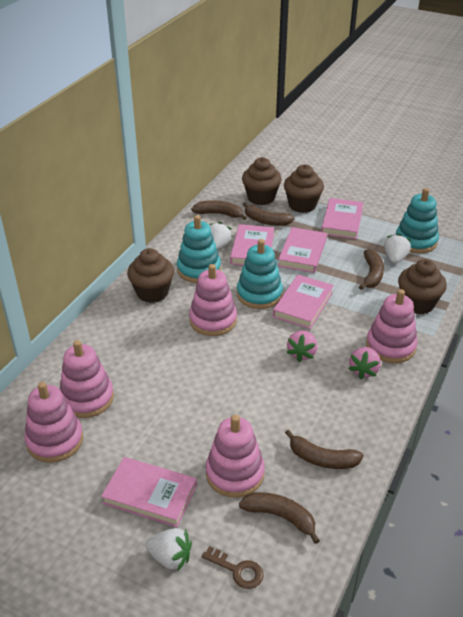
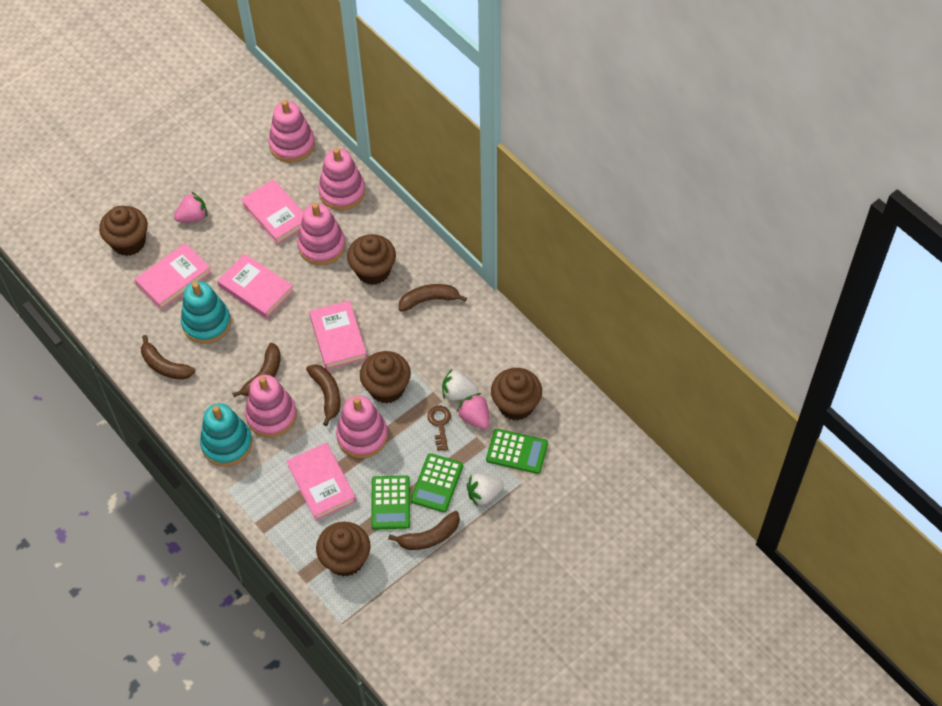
brown cupcake: [127,248,174,303] [242,157,282,205] [284,164,324,213] [398,259,447,314] = 4 -> [99,206,148,256] [316,522,371,577] [347,234,396,285] [360,351,411,404] [491,368,542,420] = 5
green calculator: none = 0 -> [371,475,410,530] [411,453,463,512] [486,429,548,474] = 3
turquoise stacking toy: [177,215,221,283] [237,239,283,309] [396,188,439,254] = 3 -> [181,281,231,344] [200,403,252,466] = 2
white strawberry: [146,528,192,571] [210,222,232,250] [384,234,411,264] = 3 -> [442,369,478,401] [467,473,504,507] = 2

